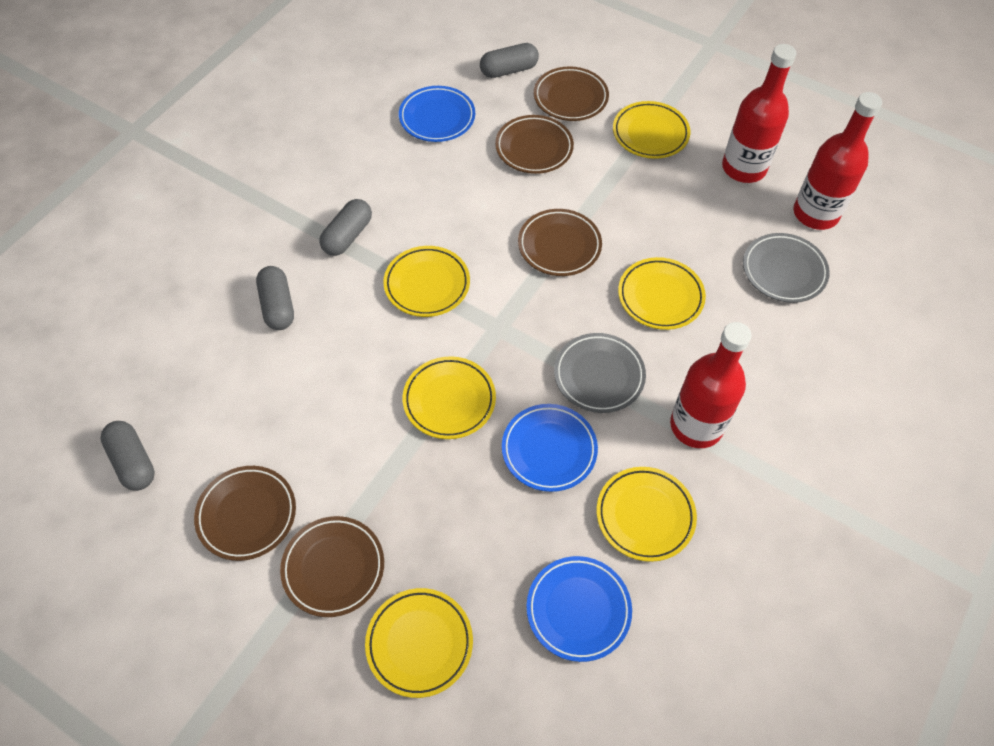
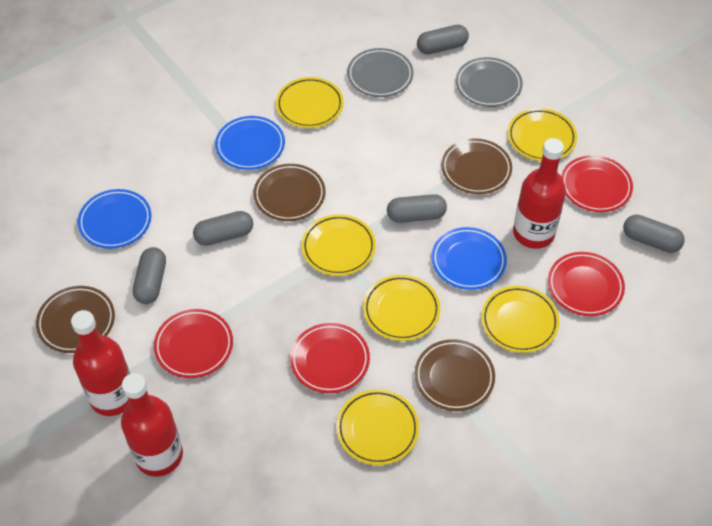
brown plate: [194,466,296,561] [280,516,384,617] [495,115,574,174] [518,209,602,276] [534,66,609,121] = 5 -> [36,286,115,353] [253,164,325,221] [415,339,495,411] [441,138,512,194] = 4
grey capsule: [100,421,155,491] [256,266,294,330] [319,199,372,256] [480,43,539,78] = 4 -> [133,247,166,304] [193,211,253,246] [387,194,447,223] [417,25,469,54] [623,215,685,253] = 5
red plate: none = 0 -> [154,309,233,378] [290,323,370,393] [548,252,625,316] [561,155,633,212] = 4

